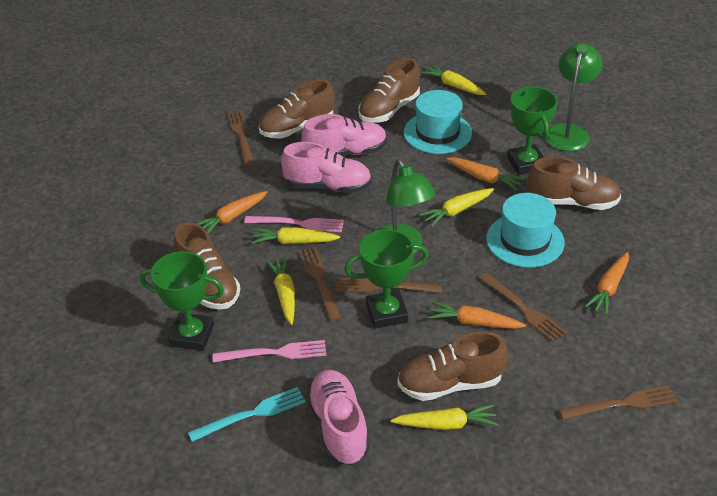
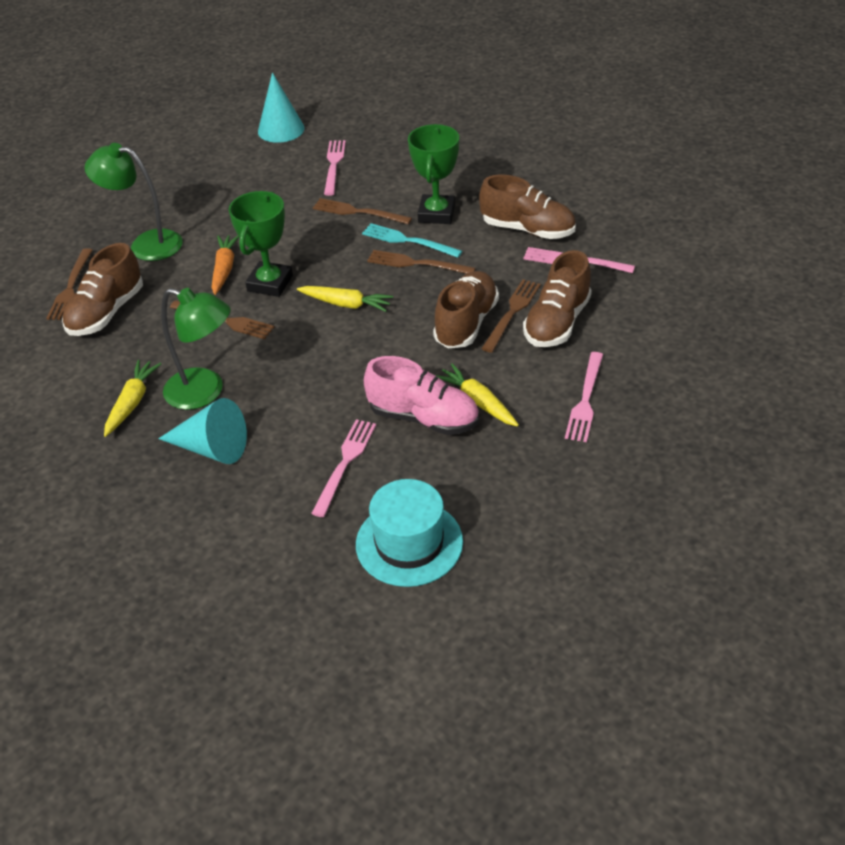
brown shoe: [174,222,241,310] [259,79,335,138] [358,58,420,123] [398,331,508,401] [528,157,621,210] = 5 -> [62,243,143,336] [433,271,499,348] [479,175,576,239] [523,250,592,347] = 4
green trophy: [140,251,224,351] [344,229,428,329] [507,86,558,175] = 3 -> [229,191,293,297] [408,124,459,224] = 2
orange carrot: [197,191,267,233] [428,301,526,329] [446,158,525,191] [584,252,629,315] = 4 -> [211,235,239,295] = 1
pink fork: [213,340,326,362] [244,216,344,232] = 2 -> [311,419,376,517] [324,140,346,196] [523,247,635,273] [565,352,603,442] = 4
pink shoe: [281,142,372,193] [301,114,387,156] [307,370,369,465] = 3 -> [364,356,479,435] = 1
turquoise cone: none = 0 -> [158,398,247,464] [258,72,305,143] = 2
turquoise hat: [404,90,472,154] [486,193,565,268] = 2 -> [356,479,463,587] = 1
yellow carrot: [251,227,340,244] [266,256,295,325] [391,404,498,430] [419,188,494,227] [421,64,486,95] = 5 -> [104,360,161,437] [297,286,393,312] [435,363,519,427] = 3

